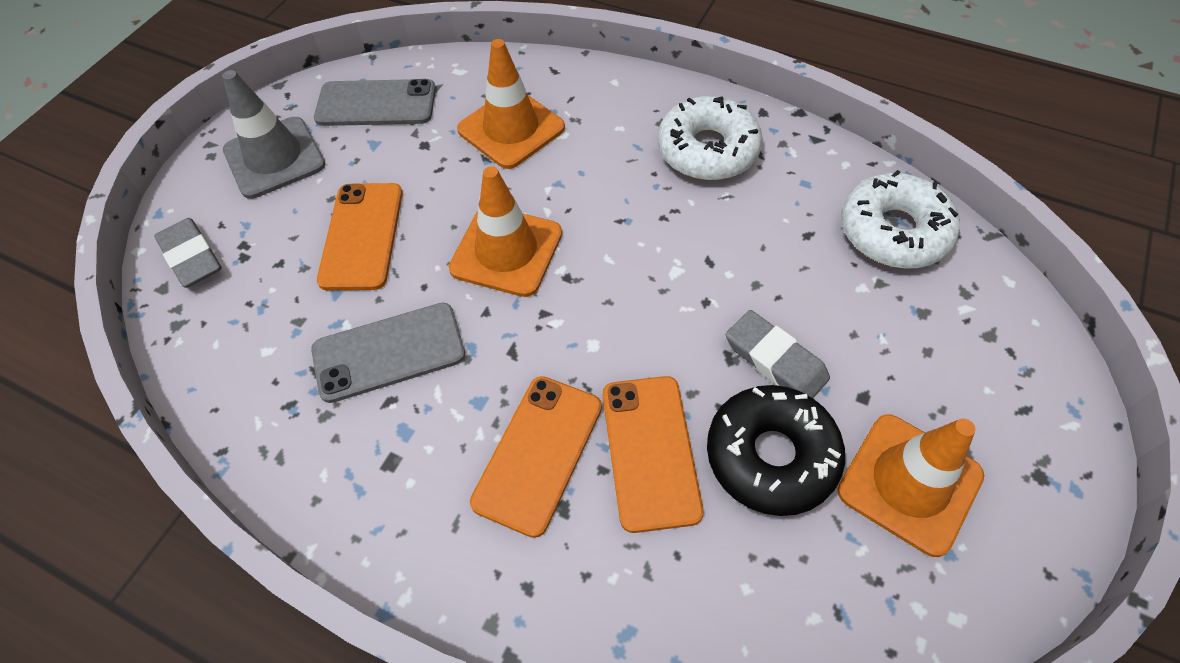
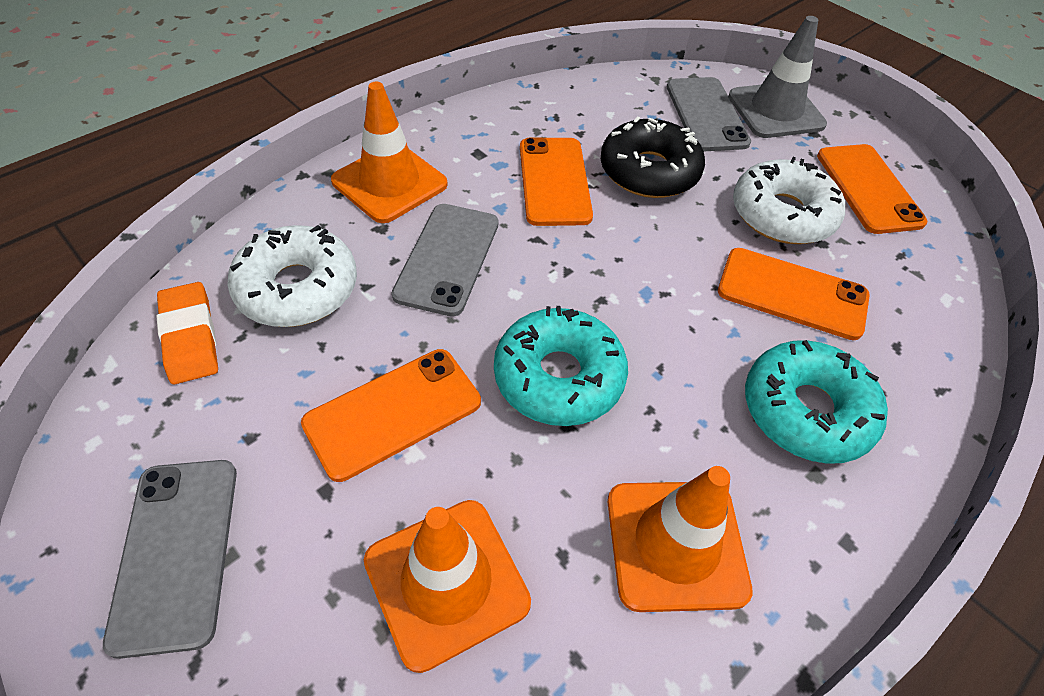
grey eraser: [154,218,222,288] [726,310,830,398] = 2 -> none = 0
grey phone: [311,303,465,403] [314,79,436,126] = 2 -> [103,460,237,659] [392,204,499,317] [667,77,751,151] = 3
orange eraser: none = 0 -> [156,282,218,384] = 1
orange phone: [317,183,403,290] [470,376,602,538] [603,376,704,533] = 3 -> [301,349,481,482] [520,137,593,226] [718,248,870,340] [817,144,927,234] = 4
turquoise donut: none = 0 -> [494,306,628,426] [745,340,888,464] = 2

